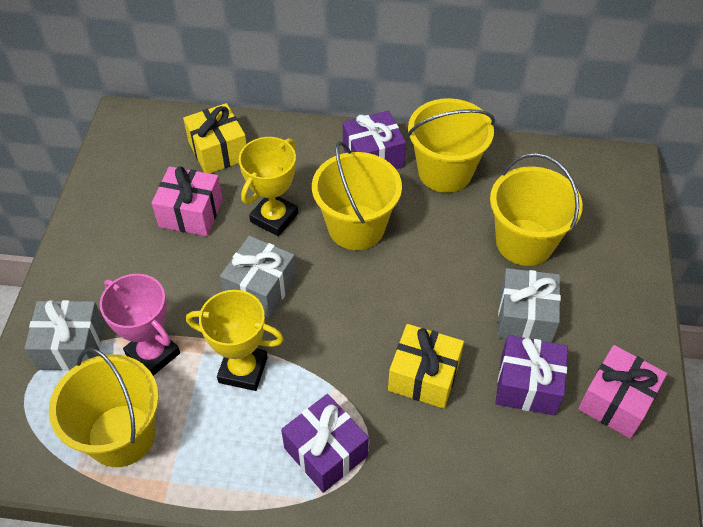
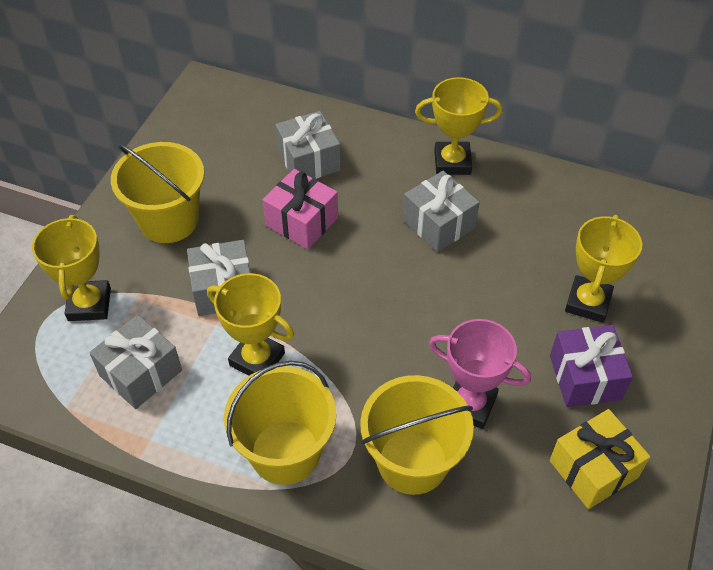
grey gift: [24,300,105,371] [220,236,297,318] [498,268,561,343] = 3 -> [89,315,182,409] [187,240,251,316] [275,111,341,179] [403,171,480,252] = 4
pink gift: [152,166,223,236] [578,345,667,439] = 2 -> [263,169,338,249] = 1
purple gift: [281,394,369,493] [343,110,406,169] [495,335,568,416] = 3 -> [550,325,633,407] = 1
yellow bucket: [49,348,159,467] [312,141,402,250] [407,98,495,193] [490,153,583,266] = 4 -> [111,142,204,243] [224,361,336,485] [360,375,474,495] = 3
yellow gift: [183,103,247,174] [388,324,464,409] = 2 -> [550,409,650,509] = 1
yellow trophy: [186,290,284,391] [239,137,298,236] = 2 -> [32,215,111,321] [207,273,294,376] [415,77,502,175] [565,215,642,323] = 4

